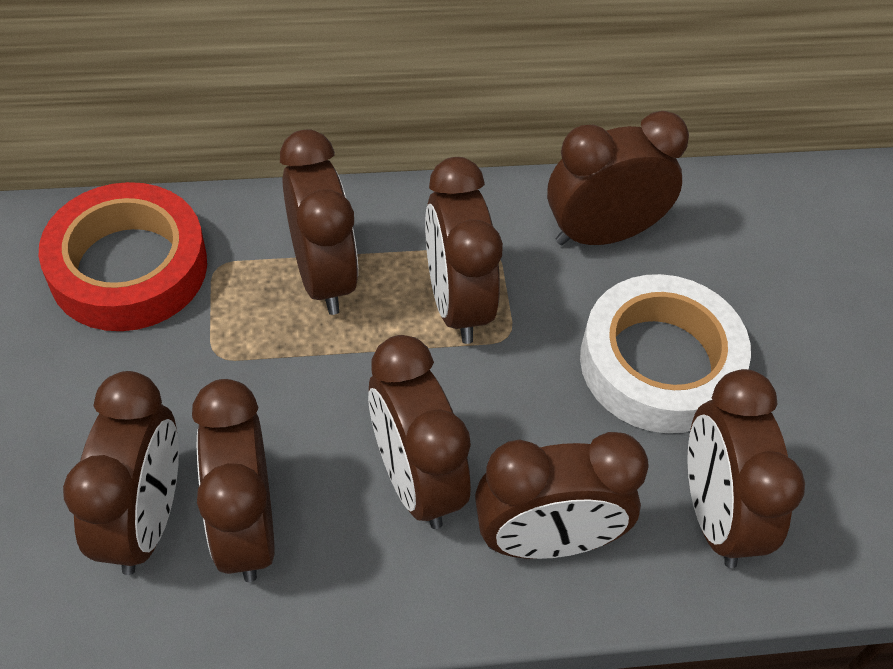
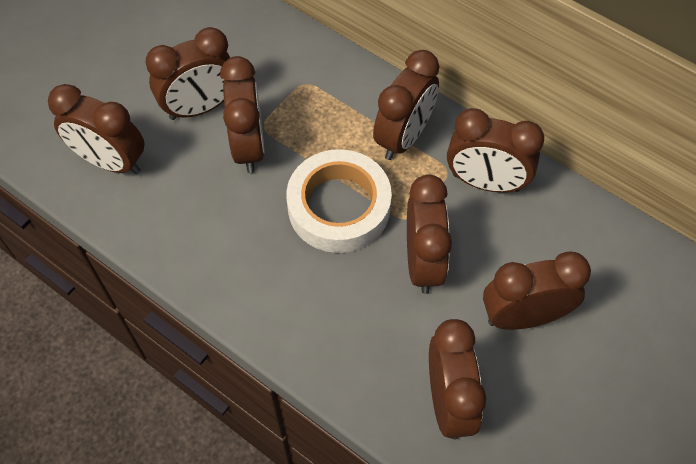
red tape: [39,182,207,331] = 1 -> none = 0

